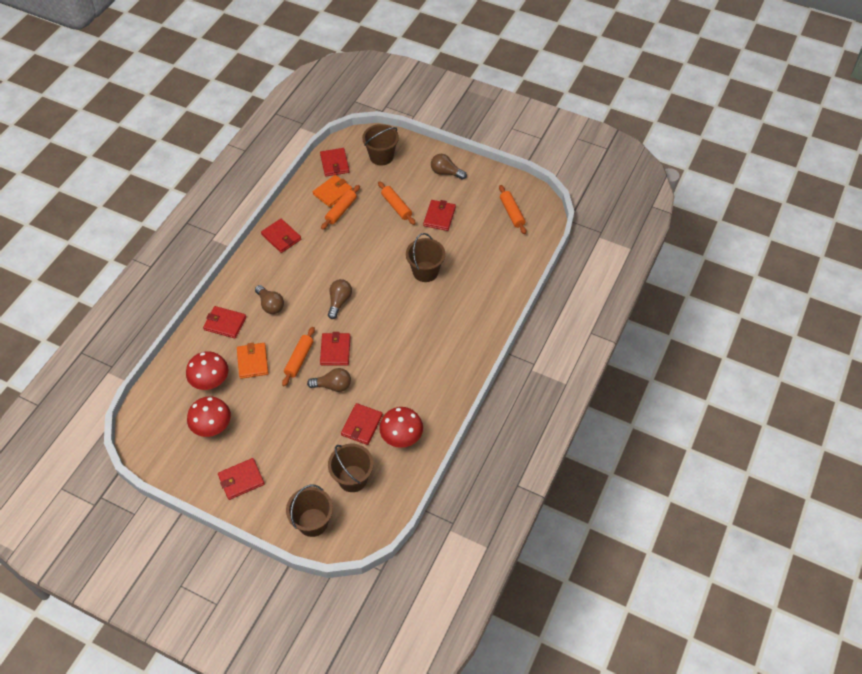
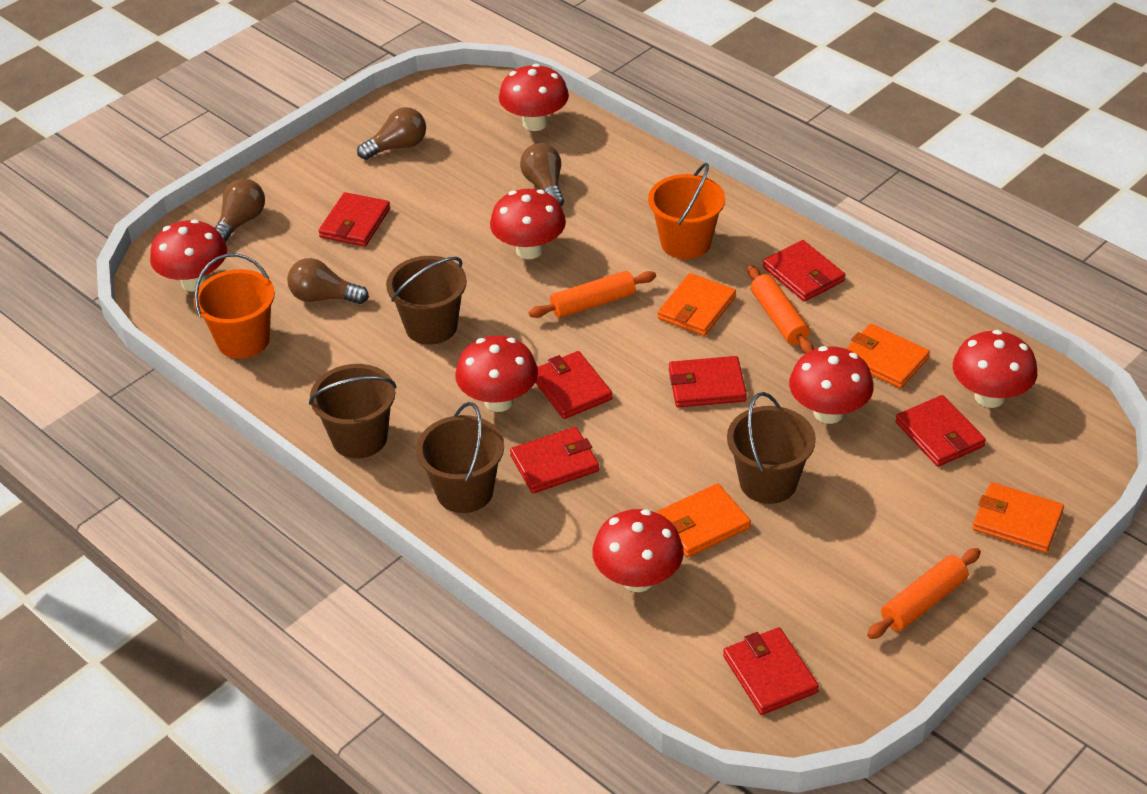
orange bucket: none = 0 -> [194,253,275,359] [648,163,725,259] = 2
orange rolling pin: [282,327,315,386] [321,185,360,230] [378,181,416,225] [499,185,526,234] = 4 -> [528,271,656,318] [747,265,814,354] [867,548,981,639] = 3
orange wallet: [237,343,269,379] [313,175,353,207] = 2 -> [656,483,751,557] [658,273,736,336] [846,324,930,389] [972,482,1064,553] = 4
red mushroom: [186,351,229,390] [187,396,231,437] [379,407,423,448] = 3 -> [150,219,227,291] [455,336,538,412] [490,189,566,259] [499,64,569,131] [592,509,684,592] [789,346,874,424] [953,330,1037,408] = 7

